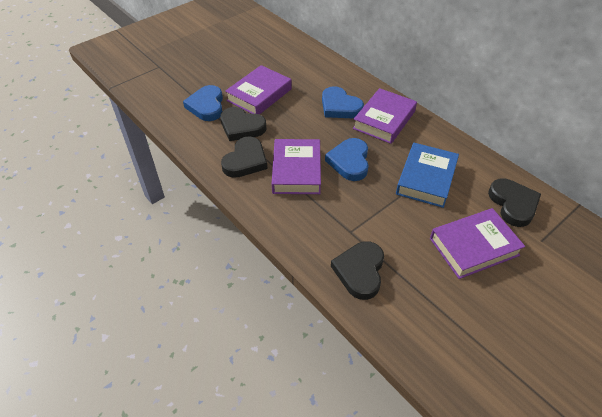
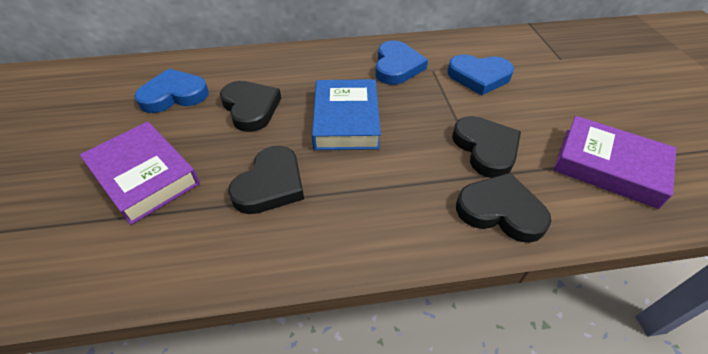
purple book: [225,65,292,115] [272,139,321,194] [353,88,417,144] [430,208,525,279] = 4 -> [80,122,200,225] [554,116,676,209] = 2

